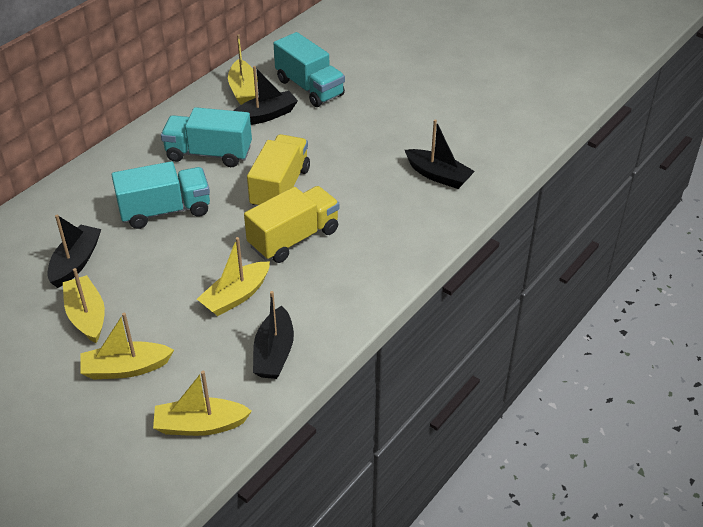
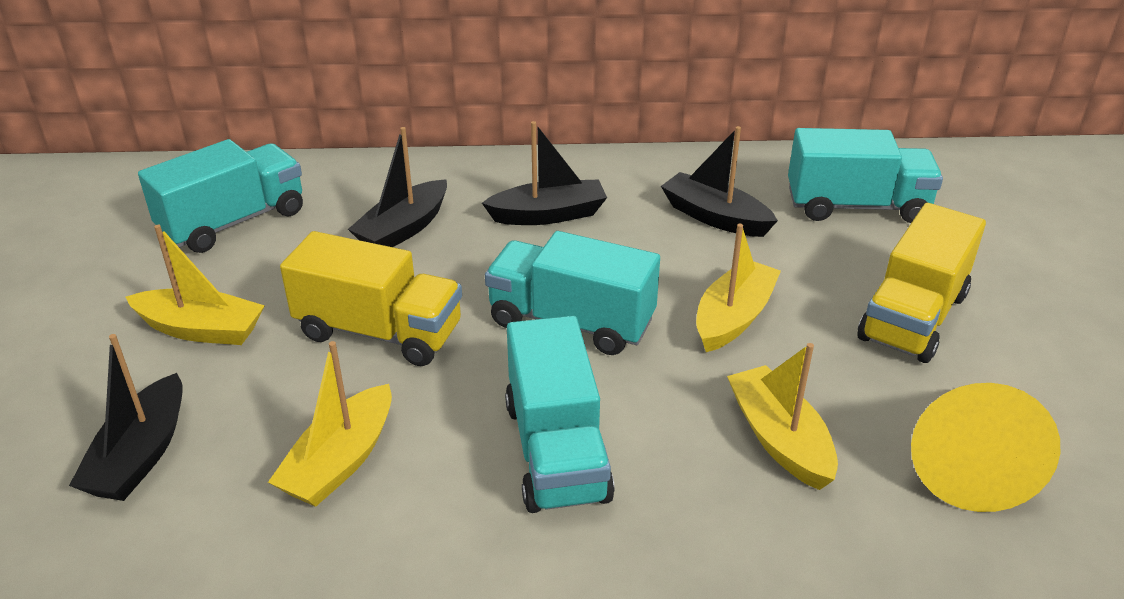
turquoise truck: [112,161,210,229] [161,107,252,167] [273,32,345,107] = 3 -> [138,139,303,253] [485,231,660,355] [505,315,615,513] [788,128,943,223] = 4
yellow boat: [63,268,105,343] [80,313,174,380] [153,371,252,436] [197,237,270,316] [228,34,255,105] = 5 -> [126,225,265,345] [268,341,392,507] [696,224,781,352] [727,343,838,490] = 4
yellow cone: none = 0 -> [911,383,1060,512] = 1

